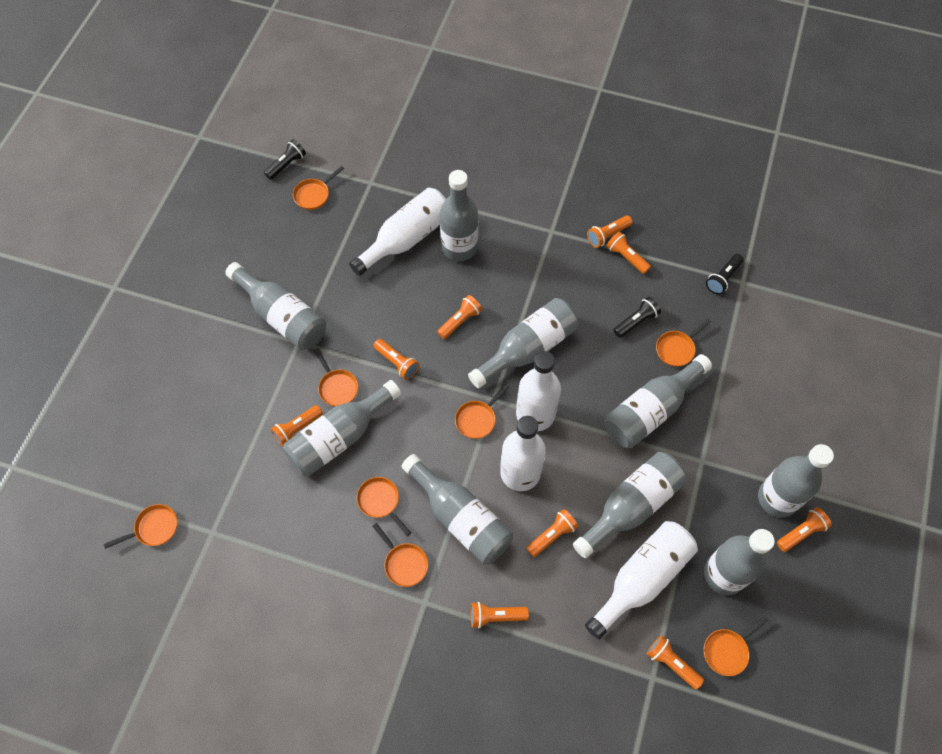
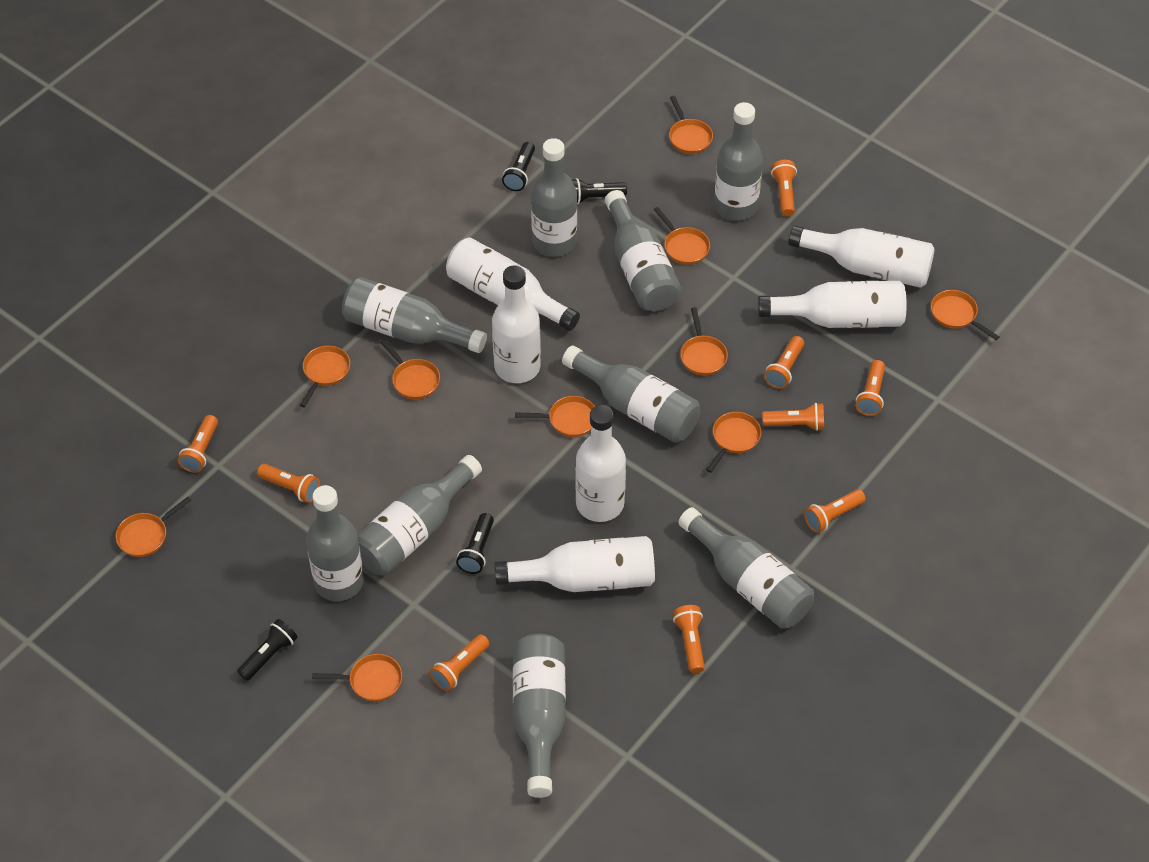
black flashlight: [264,139,306,180] [614,297,661,338] [706,254,744,295] = 3 -> [237,619,298,681] [456,513,494,574] [502,142,535,191] [571,178,627,204] = 4
orange pan: [104,504,177,549] [293,166,344,210] [314,348,358,406] [357,477,411,536] [372,523,428,587] [455,384,509,439] [656,319,711,367] [704,616,768,676] = 8 -> [116,497,192,557] [300,346,350,407] [312,654,402,701] [380,339,440,399] [515,396,595,437] [653,207,710,265] [669,96,713,154] [680,307,728,375] [706,412,761,473] [931,290,999,340] = 10
white bottle: [349,188,446,276] [500,416,546,491] [516,351,561,431] [585,521,698,640] = 4 -> [446,237,580,331] [492,265,541,383] [494,536,655,592] [575,405,626,522] [758,281,907,328] [788,225,935,288] = 6

